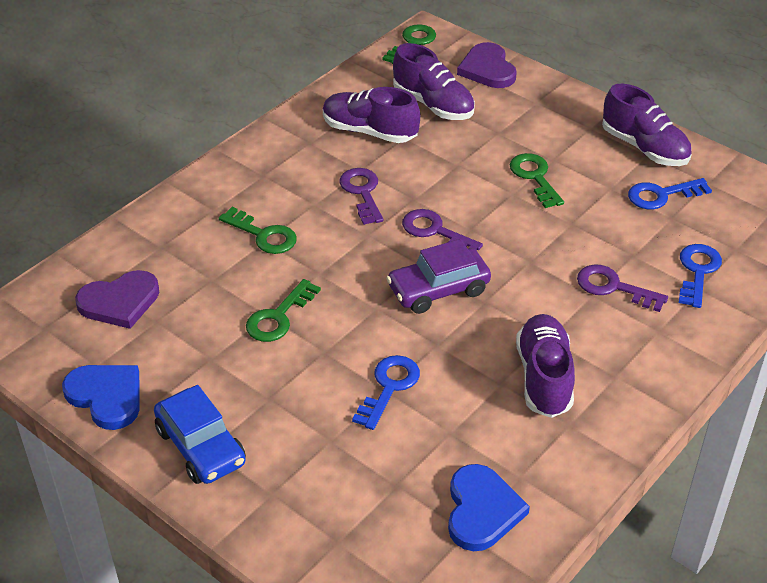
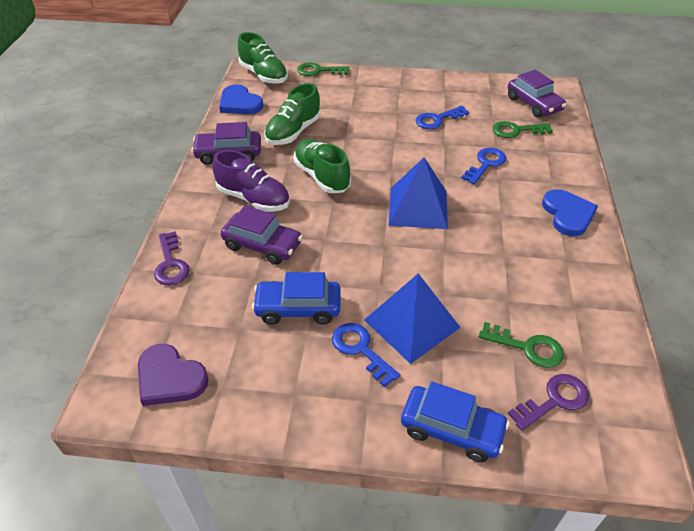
blue car: [154,385,246,484] = 1 -> [252,272,341,325] [401,382,510,462] = 2
blue pyramid: none = 0 -> [364,273,461,364] [389,158,448,229] = 2
green key: [219,207,297,254] [246,279,321,342] [382,25,436,64] [510,153,564,208] = 4 -> [297,62,349,76] [479,322,564,368] [493,121,553,138] = 3
green shoe: none = 0 -> [238,32,288,84] [264,83,321,145] [293,139,351,193] = 3
purple car: [386,239,491,314] = 1 -> [191,122,261,165] [221,205,303,265] [508,70,566,118] = 3
purple heart: [75,270,159,329] [457,42,517,88] = 2 -> [138,344,209,406] = 1
purple key: [339,168,383,225] [402,209,483,250] [577,264,668,312] = 3 -> [154,231,190,285] [508,374,589,431] = 2
purple shoe: [323,87,420,143] [393,43,475,120] [516,314,575,418] [602,84,692,166] = 4 -> [213,150,290,212] = 1

